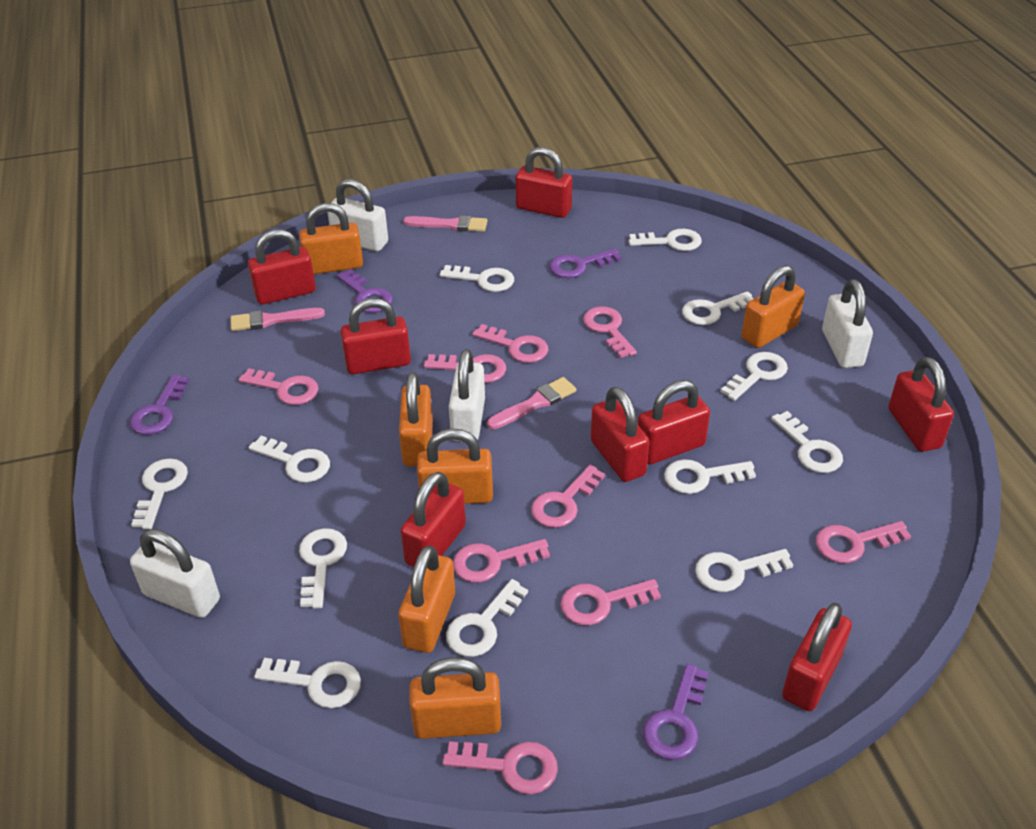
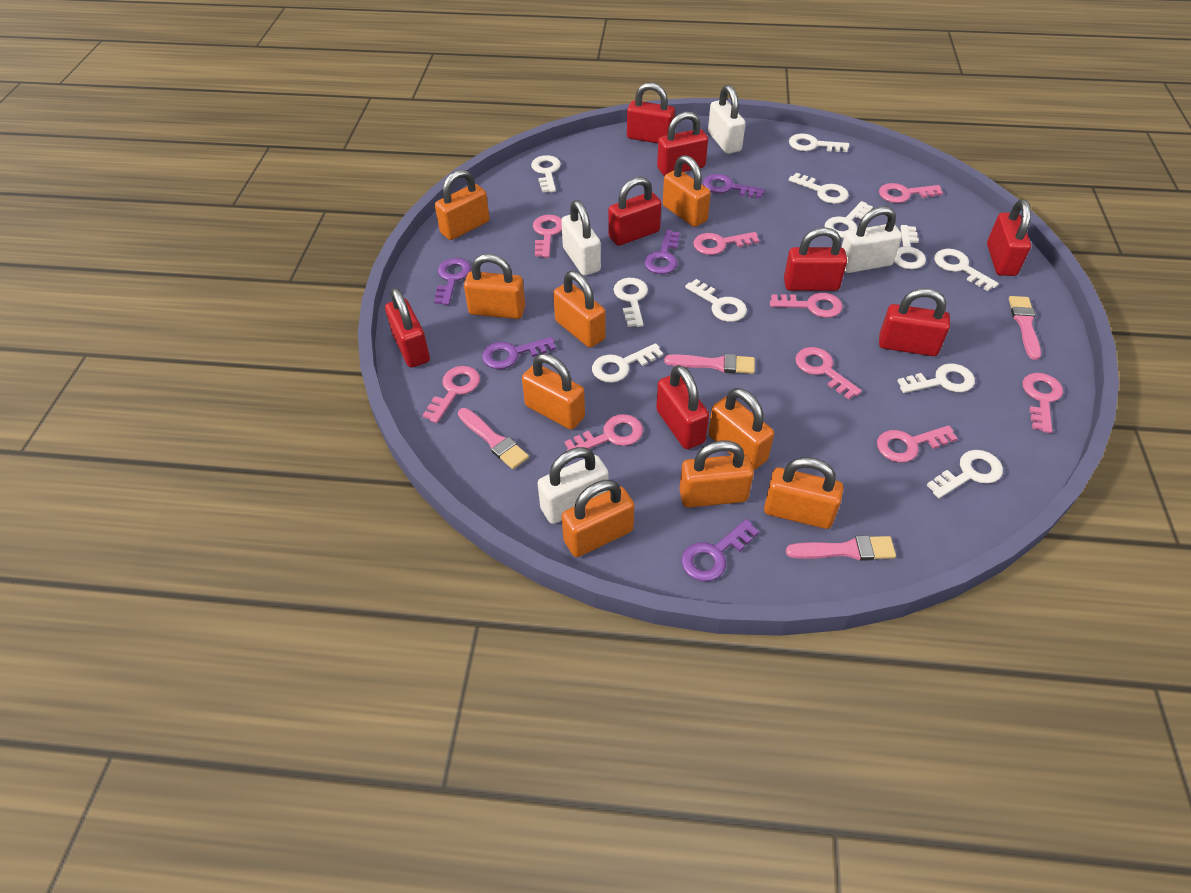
orange padlock: [299,203,363,274] [398,545,455,653] [399,372,433,466] [410,657,501,739] [417,428,493,504] [741,265,805,348] = 6 -> [435,169,490,240] [464,254,525,319] [522,353,585,430] [553,271,606,348] [562,480,634,557] [663,155,711,227] [679,440,754,508] [708,388,774,470] [764,457,843,529] = 9
pink brush: [231,308,325,331] [403,216,488,232] [487,377,577,430] = 3 -> [458,408,529,469] [664,354,755,374] [786,535,896,561] [1009,296,1041,360] = 4
purple key: [130,375,189,435] [337,269,393,313] [549,249,621,278] [643,664,709,760] = 4 -> [434,258,471,305] [482,337,556,369] [644,230,680,274] [681,519,759,582] [703,174,765,199] = 5
white key: [131,459,188,529] [249,436,330,482] [254,658,361,708] [299,528,347,608] [440,265,514,292] [446,579,528,657] [629,229,702,251] [664,459,756,494] [682,291,754,325] [695,549,793,592] [721,352,788,401] [771,411,843,473] = 12 -> [531,155,561,192] [592,343,663,383] [613,278,648,327] [685,279,747,322] [789,133,849,152] [789,172,849,204] [825,201,873,238] [894,225,926,269] [897,363,975,393] [927,450,1003,498] [934,249,999,291] = 11

